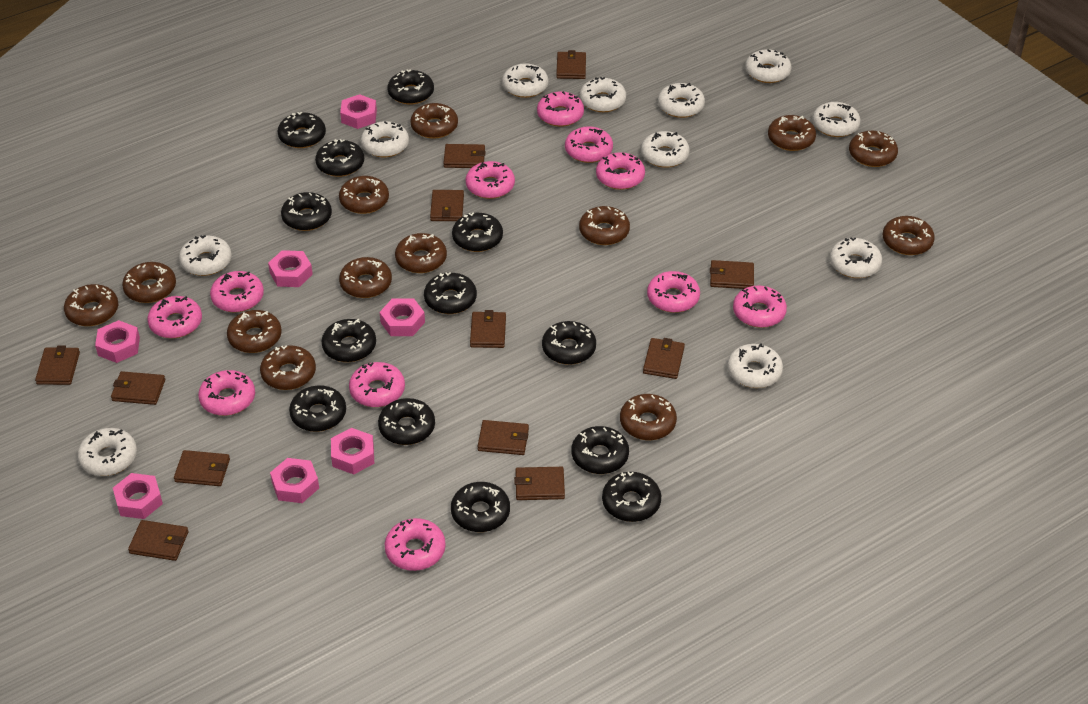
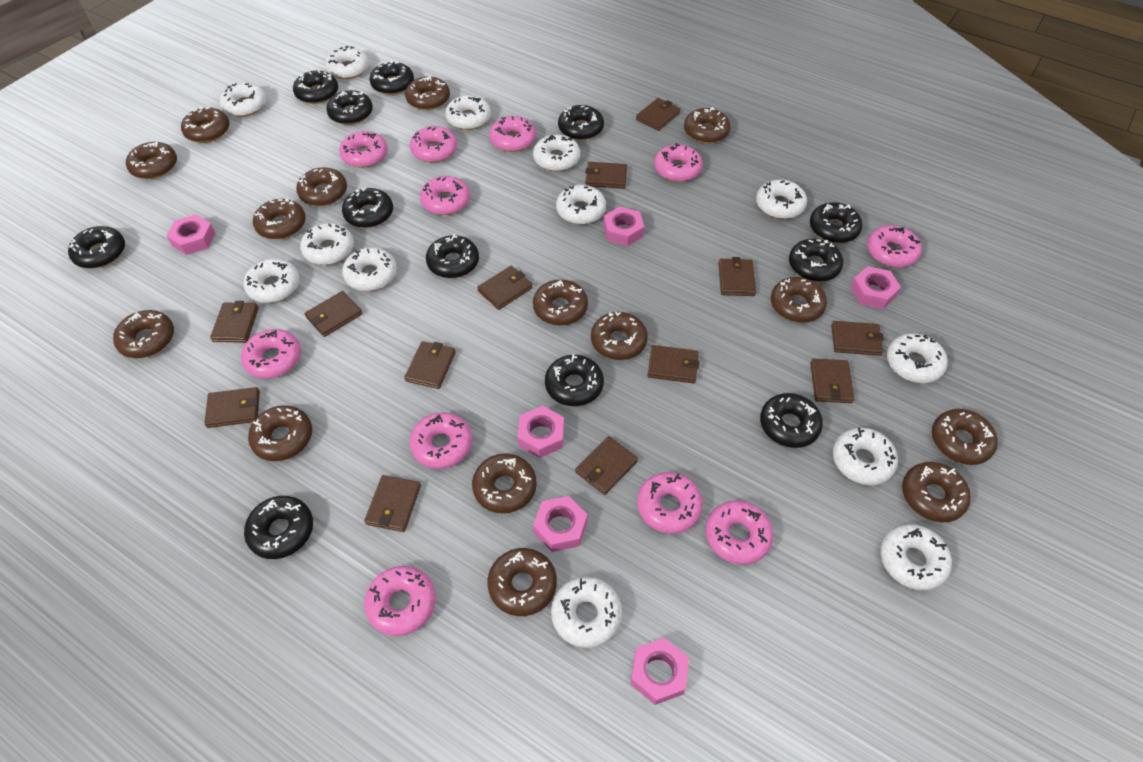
black donut: [277,112,326,148] [281,192,332,231] [289,385,346,432] [315,139,364,177] [321,319,376,362] [378,398,435,445] [387,69,434,104] [424,272,477,314] [451,482,510,532] [452,213,503,252] [542,321,596,365] [572,426,629,474] [602,472,661,522] = 13 -> [68,226,125,268] [244,496,313,559] [293,70,338,104] [326,90,373,125] [342,188,393,228] [370,61,414,95] [426,234,479,278] [545,354,604,406] [558,105,604,140] [760,393,823,448] [789,239,843,282] [810,202,862,243] = 12
brown donut: [64,284,118,326] [122,262,176,303] [227,310,282,353] [260,345,316,390] [339,176,389,214] [339,257,392,298] [395,233,447,273] [410,103,458,139] [579,206,630,245] [620,394,677,440] [768,115,816,151] [849,131,898,167] [883,216,935,255] = 13 -> [113,310,174,358] [126,142,177,179] [181,106,230,143] [248,405,312,461] [253,199,306,239] [296,167,347,206] [405,76,450,110] [472,453,537,513] [487,548,557,616] [533,279,588,325] [591,312,648,360] [684,107,731,143] [771,277,827,323] [902,462,971,522] [932,409,998,465] = 15
brown wallet: [35,346,80,385] [111,371,165,405] [128,520,189,561] [174,450,230,486] [430,190,464,221] [443,144,486,168] [470,310,506,348] [477,420,529,455] [514,467,565,500] [556,50,586,79] [643,338,685,379] [710,260,754,289] = 12 -> [204,387,260,428] [210,301,259,343] [304,291,362,337] [364,475,421,532] [405,341,456,389] [477,266,533,310] [575,436,638,495] [585,162,627,189] [636,98,680,131] [648,345,699,384] [718,257,756,296] [810,359,854,403] [831,321,884,356] = 13
pink nut: [95,320,140,363] [113,473,163,519] [268,250,313,287] [270,458,319,503] [331,428,374,474] [340,94,377,129] [380,298,425,336] = 7 -> [167,214,216,255] [518,406,564,458] [533,496,588,552] [603,206,644,246] [631,638,689,705] [850,266,901,309] = 6
white donut: [77,428,137,476] [179,235,232,276] [361,121,409,157] [502,63,548,98] [580,77,626,112] [641,131,689,168] [658,83,705,118] [727,343,783,388] [745,49,791,83] [812,102,860,137] [830,237,882,278] = 11 -> [220,83,267,117] [243,259,300,303] [300,223,354,265] [325,46,369,79] [342,248,397,291] [445,95,491,130] [533,134,580,171] [551,577,622,648] [556,185,606,224] [756,180,807,219] [833,428,898,485] [880,524,952,590] [887,333,948,383] = 13

